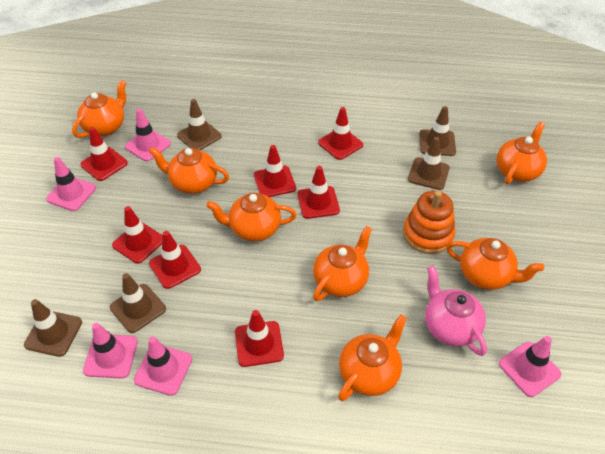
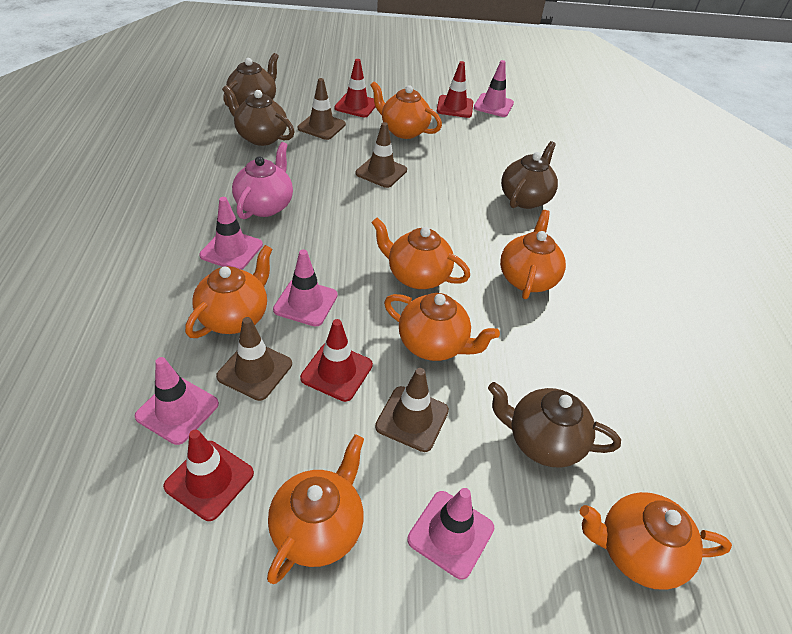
brown teapot: none = 0 -> [222,85,294,146] [223,53,279,106] [488,382,621,468] [501,141,558,209] = 4
brown traffic cone: [24,299,82,357] [110,273,166,333] [177,99,222,150] [408,137,450,190] [419,106,456,156] = 5 -> [216,317,292,401] [298,78,346,140] [356,122,407,188] [375,368,449,452] = 4
orange stacking toy: [403,191,455,254] = 1 -> none = 0
red traffic cone: [80,127,128,181] [112,206,163,264] [149,231,201,289] [235,310,284,367] [254,145,296,197] [297,166,340,219] [318,107,363,160] = 7 -> [163,430,254,521] [300,319,373,402] [334,59,375,117] [437,61,473,118] = 4

